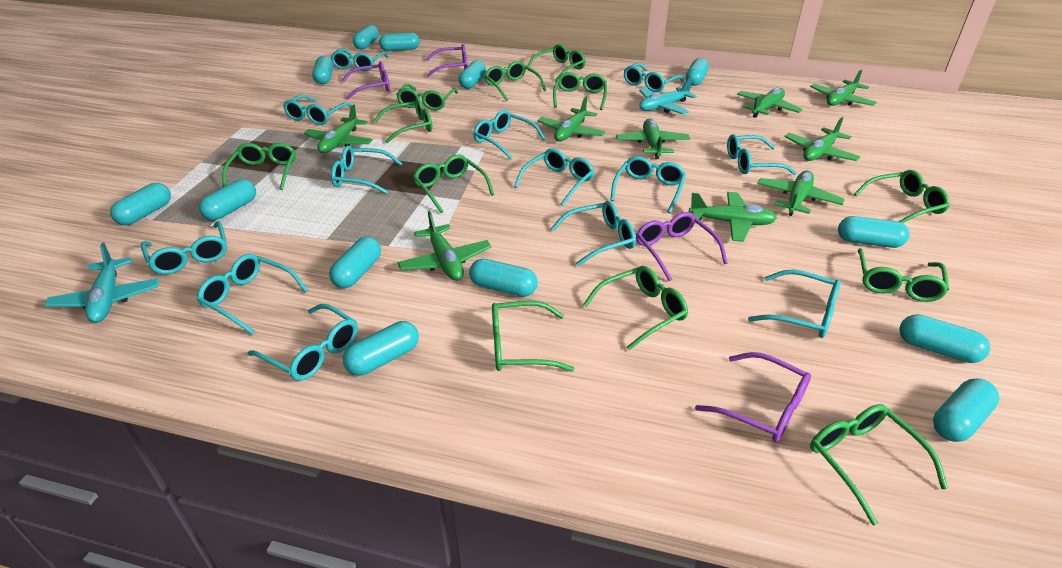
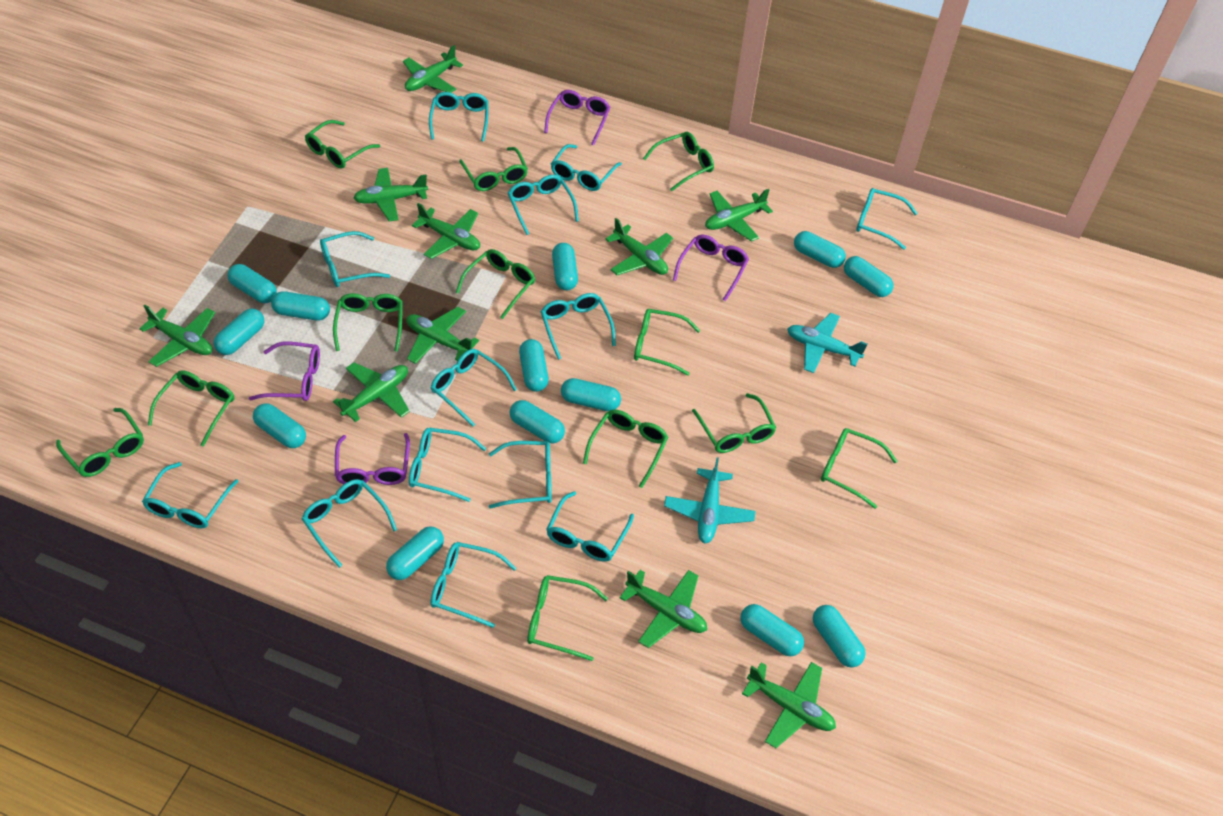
green plane: [304,104,373,153] [397,210,491,281] [537,96,605,141] [616,119,690,159] [689,192,777,242] [737,88,803,118] [757,171,845,216] [784,117,860,161] [810,70,877,106] = 9 -> [139,305,215,367] [333,363,410,422] [353,168,428,221] [403,45,463,93] [406,307,479,364] [412,203,480,259] [605,218,673,275] [620,570,707,648] [705,189,773,242] [742,662,836,748] = 10

